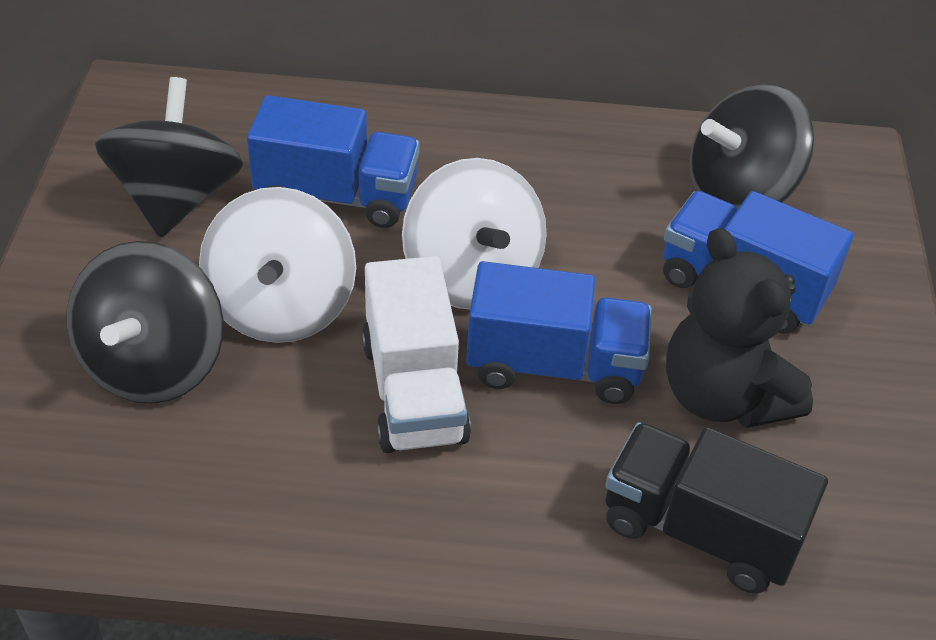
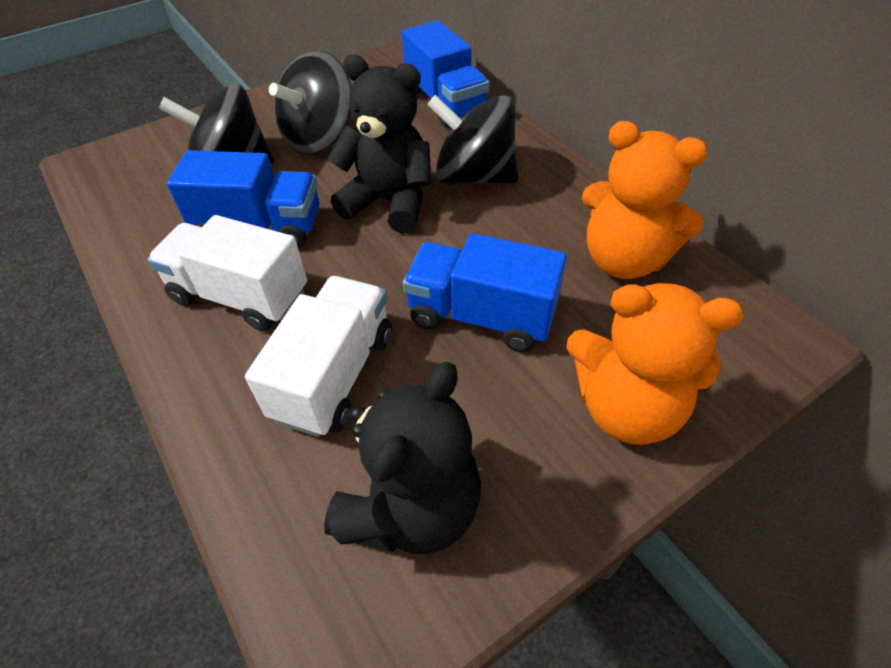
black teddy bear: [666,227,813,428] = 1 -> [324,362,481,554] [327,54,431,233] = 2
black truck: [605,422,828,594] = 1 -> none = 0
orange teddy bear: none = 0 -> [566,283,744,445] [582,121,708,279] = 2
white spinning top: [199,187,356,343] [402,158,547,309] = 2 -> none = 0
white truck: [361,256,471,453] = 1 -> [147,215,307,331] [245,276,392,437] = 2

